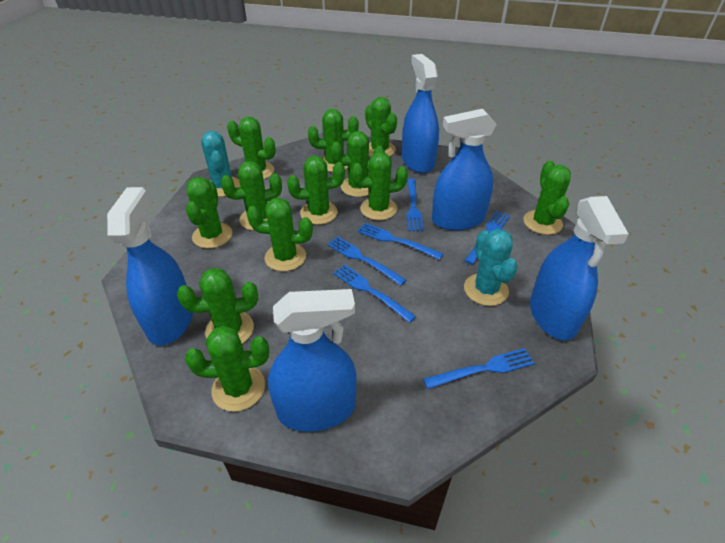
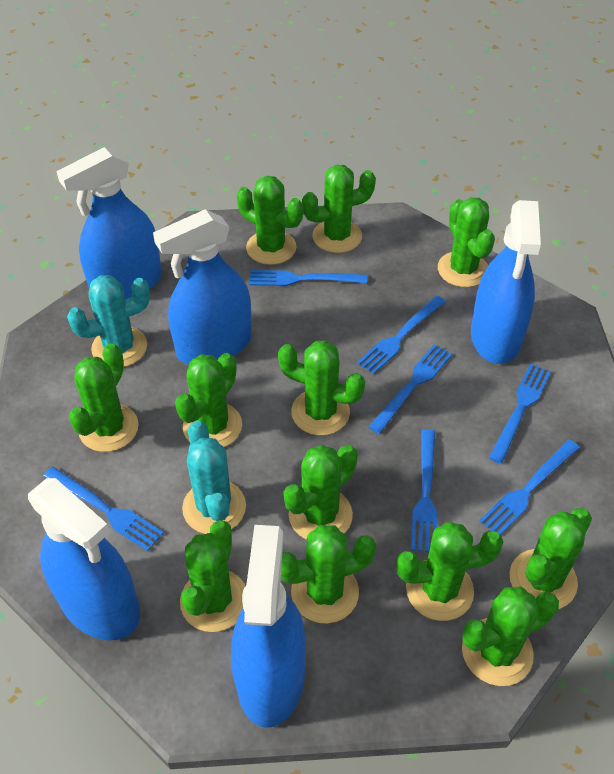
blue fork: [327,236,407,286] [333,265,416,323] [357,223,443,260] [407,178,423,232] [423,348,535,389] [465,211,510,265] = 6 -> [43,467,164,551] [250,270,367,286] [357,296,446,375] [369,344,452,434] [411,429,438,552] [479,440,580,535] [489,364,551,464] = 7

